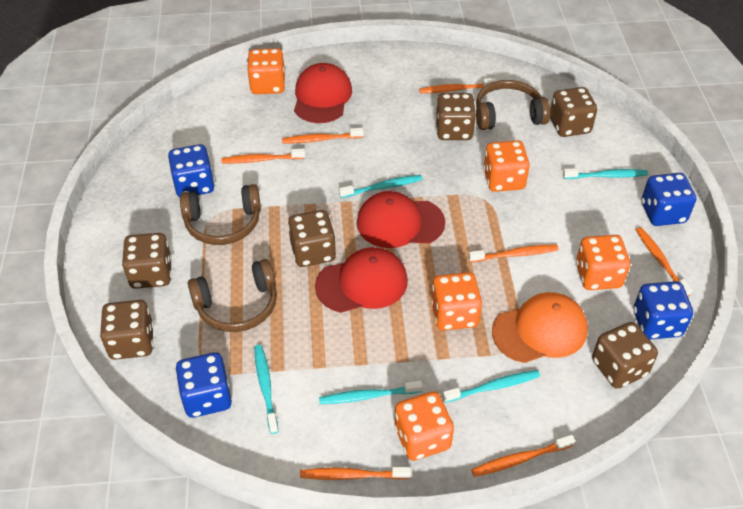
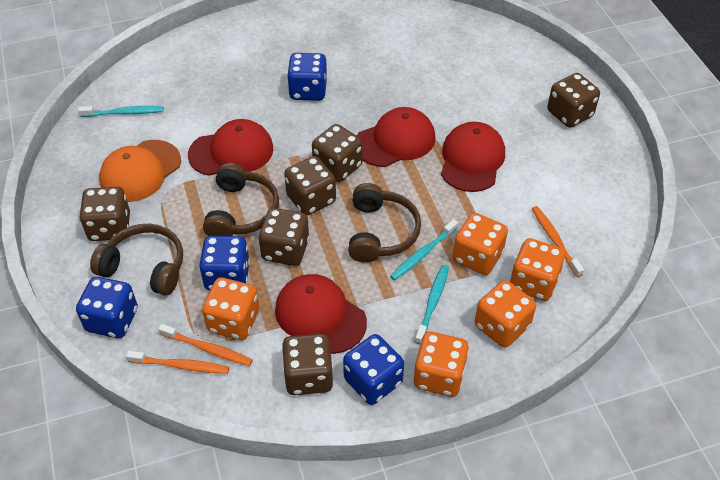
orange toothbrush: [221,148,305,163] [282,128,364,144] [300,467,411,480] [419,78,497,93] [469,244,559,262] [471,435,575,477] [636,227,693,296] = 7 -> [126,351,229,374] [158,324,253,366] [532,206,584,277] = 3
red cap: [294,63,352,123] [315,247,408,313] [357,191,445,248] = 3 -> [188,119,274,176] [275,274,367,354] [357,107,436,167] [441,122,505,192] = 4
turquoise toothbrush: [254,345,278,434] [319,381,423,404] [339,175,422,198] [442,370,540,403] [563,168,648,179] = 5 -> [78,106,164,117] [390,219,458,281] [415,265,449,345] = 3

